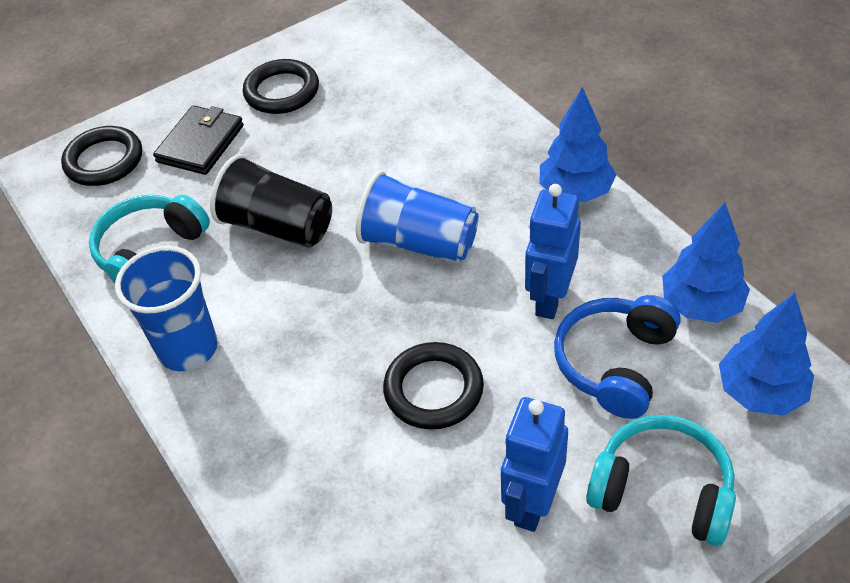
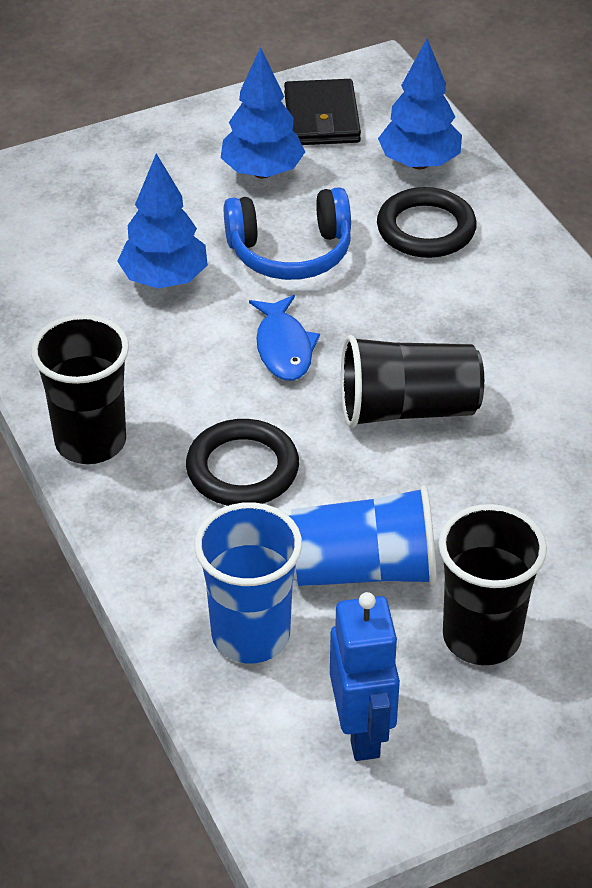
black cup: [210,154,332,248] = 1 -> [31,314,129,464] [341,335,484,428] [438,504,547,665] = 3
black ring: [61,126,142,186] [243,59,319,114] [383,342,484,430] = 3 -> [186,419,299,506] [377,187,477,258] = 2
blue fish: none = 0 -> [249,295,320,381] = 1
blue robot: [501,397,568,532] [525,184,581,319] = 2 -> [330,592,400,761] = 1
turquoise headphones: [89,195,210,283] [586,415,736,546] = 2 -> none = 0

